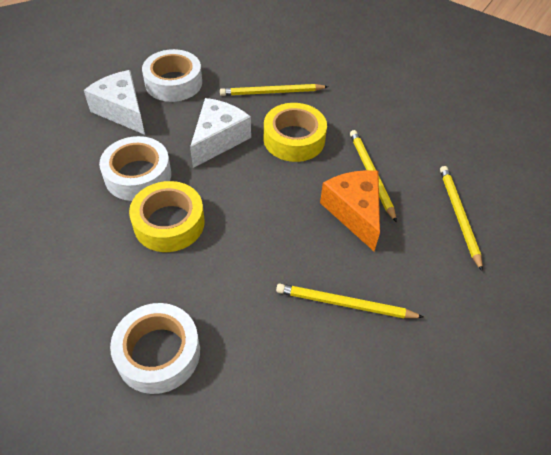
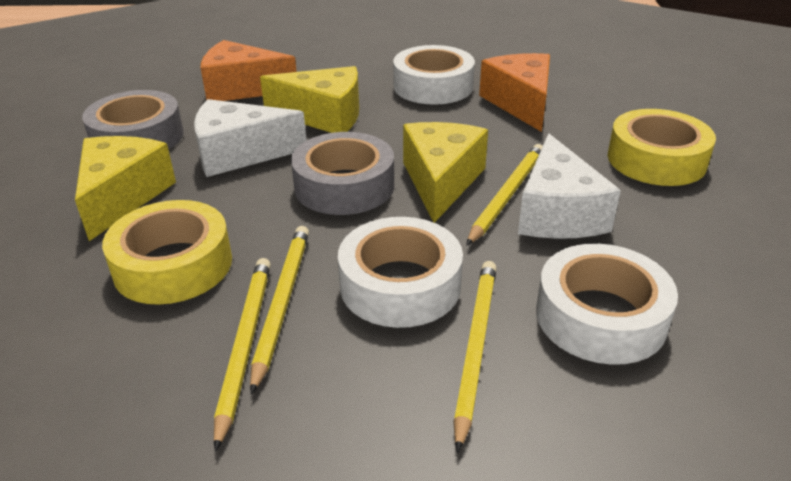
grey tape: none = 0 -> [82,90,184,150] [291,132,394,215] = 2
orange cheese: [320,170,380,251] = 1 -> [201,40,297,101] [479,53,550,132] = 2
yellow cheese: none = 0 -> [75,136,176,241] [260,66,359,133] [403,122,488,223] = 3

